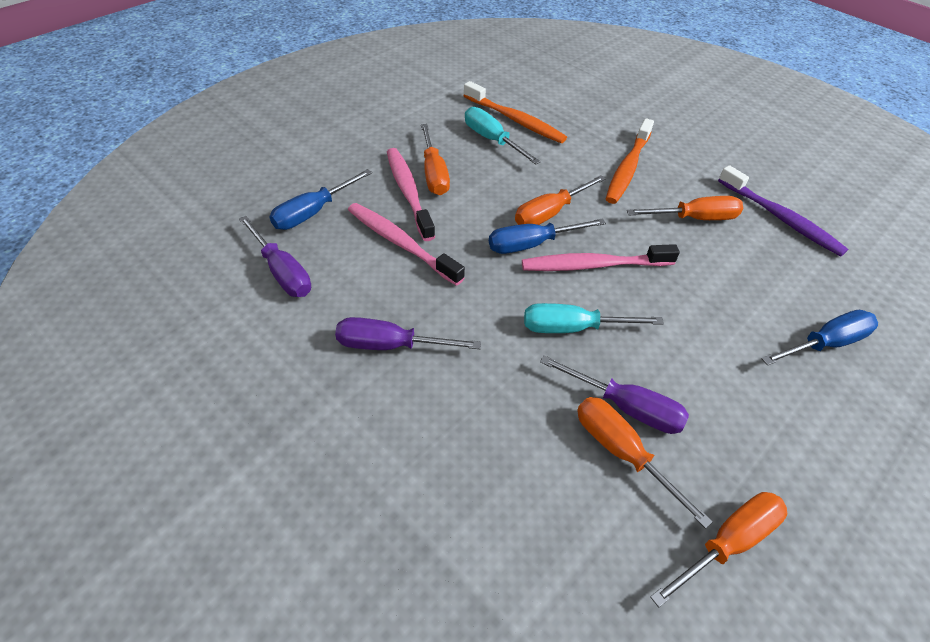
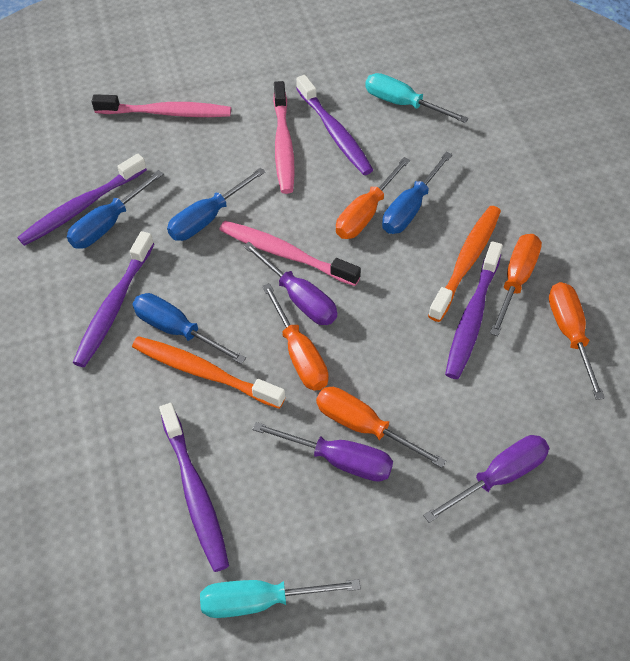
blue screwdriver: [269,169,372,230] [489,218,606,254] [761,310,878,365] = 3 -> [67,170,164,249] [133,293,246,364] [167,168,266,241] [382,152,453,234] = 4
purple toothbrush: [718,165,848,256] = 1 -> [17,154,147,246] [73,231,154,367] [159,403,229,572] [296,75,373,175] [445,241,503,379] = 5

